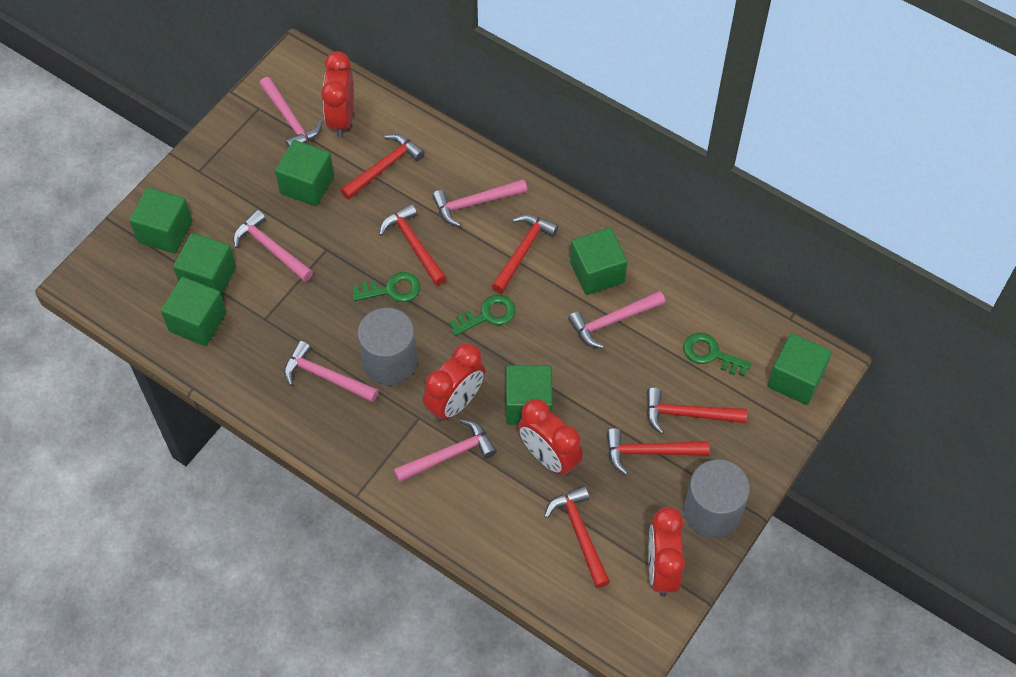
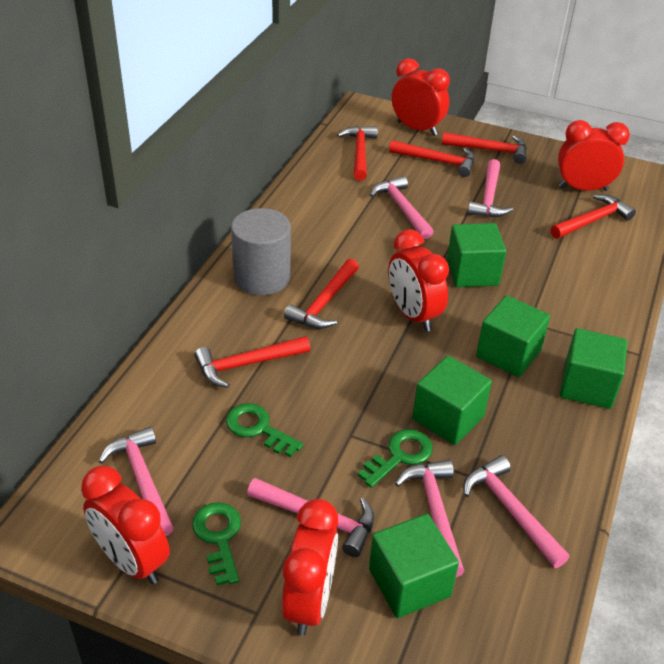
green cube: [129,187,192,254] [161,277,226,346] [173,233,236,296] [275,140,334,206] [506,365,553,425] [570,228,627,295] [767,333,832,405] = 7 -> [369,514,459,618] [412,356,492,445] [447,223,506,287] [476,295,550,377] [560,328,627,409] = 5
grey cylinder: [358,308,417,385] [684,459,750,538] = 2 -> [231,208,291,295] = 1
red clock: [321,51,354,138] [423,343,485,422] [518,399,583,476] [648,507,685,597] = 4 -> [81,466,170,584] [282,499,338,636] [388,229,449,332] [392,58,450,136] [558,120,630,191] = 5

